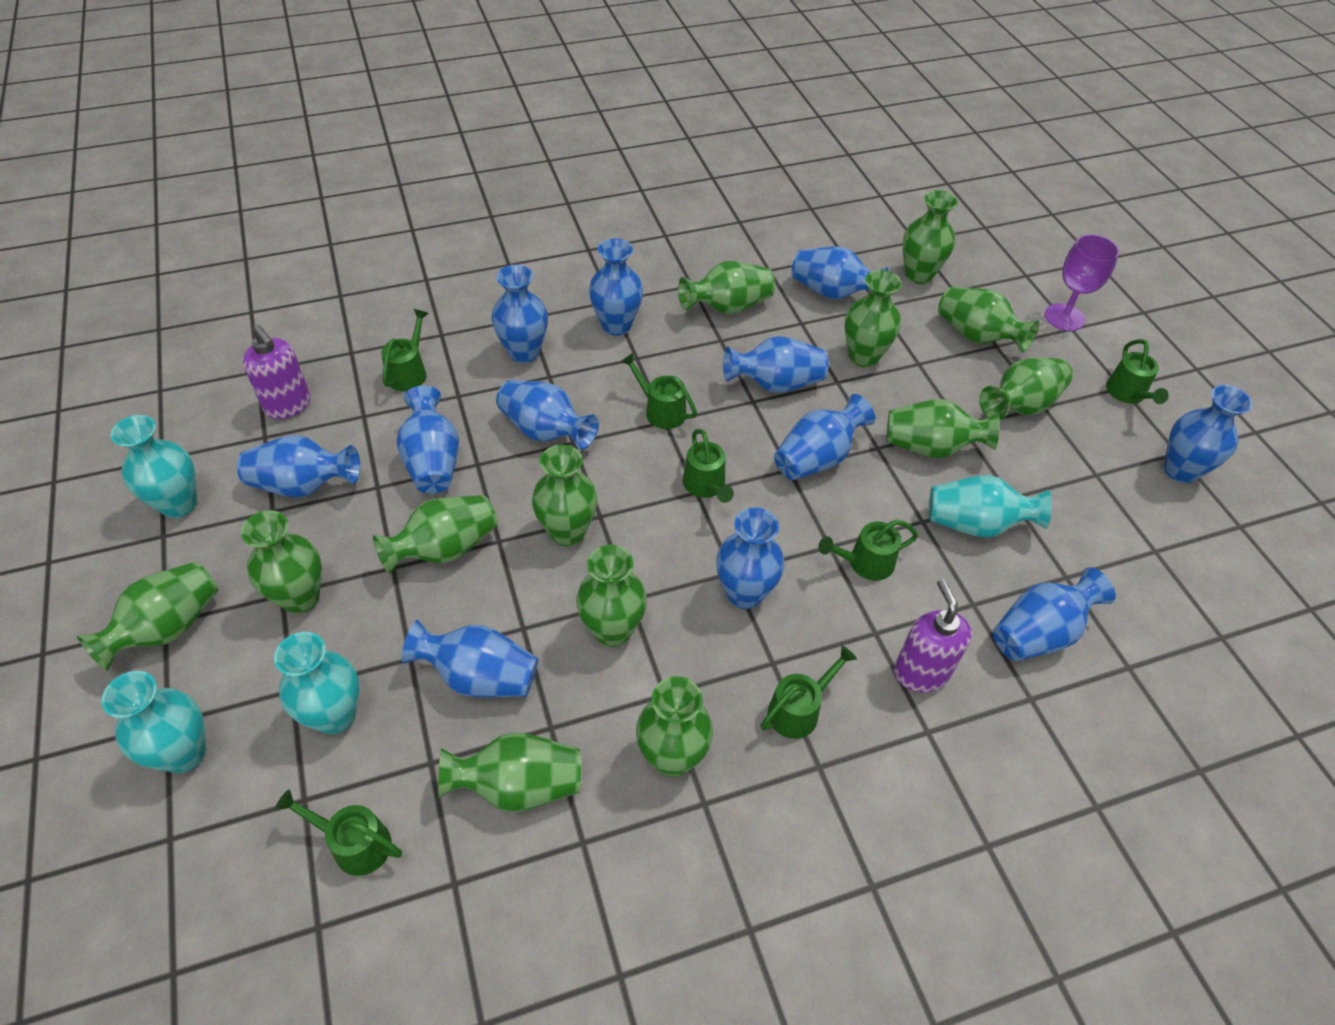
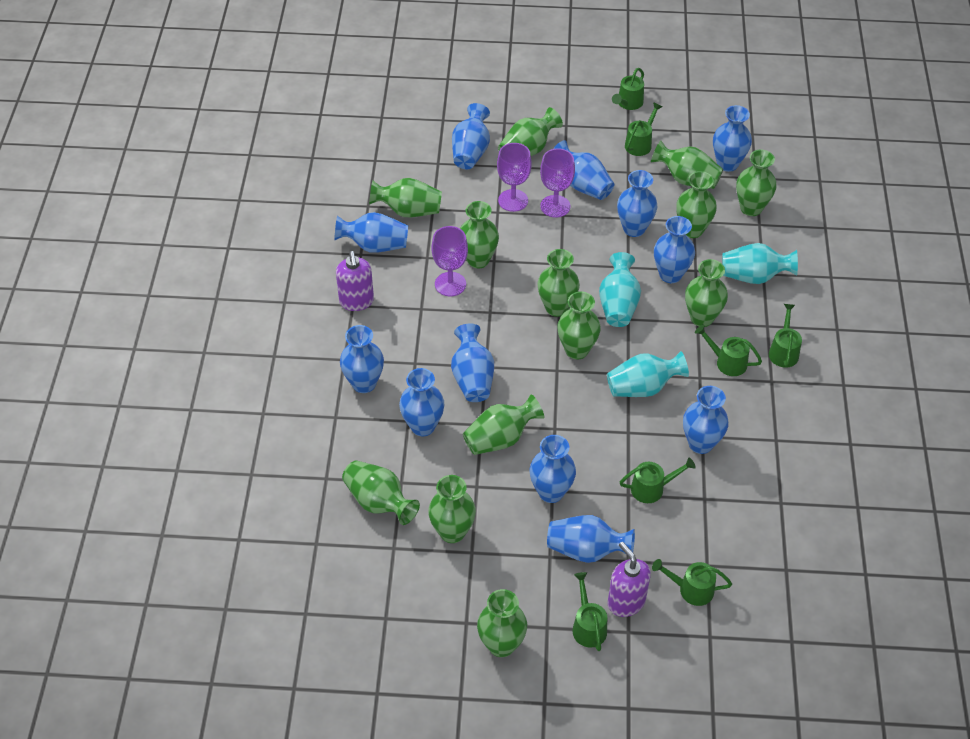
purple goblet: [1045,234,1119,331] = 1 -> [432,226,468,296] [497,143,532,212] [540,148,575,218] = 3
turquoise vase: [101,671,206,773] [111,415,197,518] [274,632,360,734] [929,475,1052,538] = 4 -> [599,252,641,327] [607,351,689,397] [722,243,798,284] = 3

